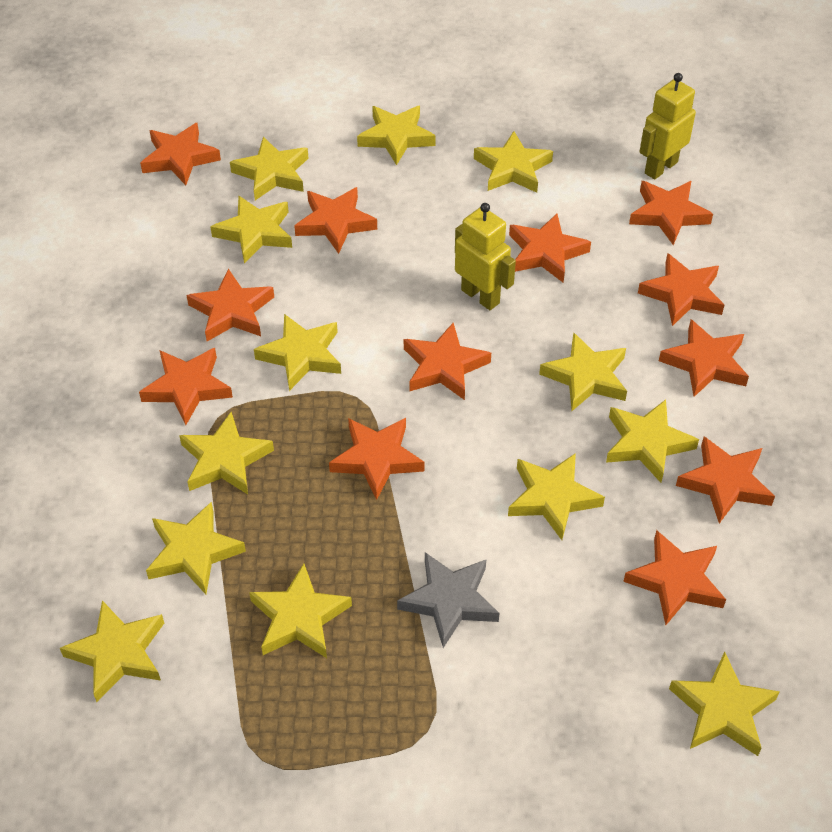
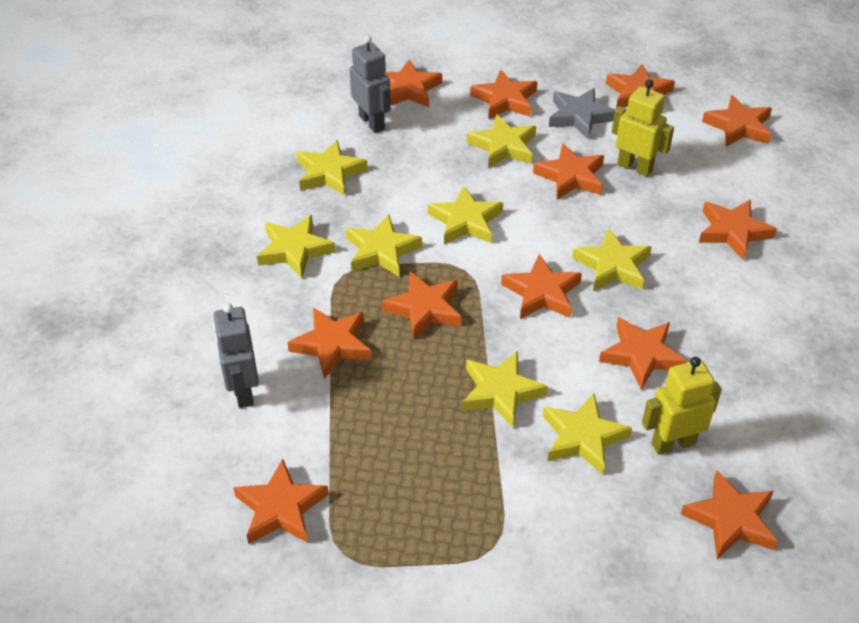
grey robot: none = 0 -> [213,303,259,408] [350,35,391,133] = 2
yellow star: [60,600,164,702] [146,502,246,594] [179,412,274,494] [210,196,292,263] [230,137,308,200] [249,564,352,658] [254,314,341,391] [357,106,436,165] [474,131,553,193] [508,453,605,540] [539,332,627,411] [606,400,699,483] [669,652,780,756] = 13 -> [257,215,335,278] [296,140,368,196] [346,214,422,277] [428,186,503,244] [462,351,548,427] [467,114,536,168] [543,393,632,474] [572,228,651,291] = 8

